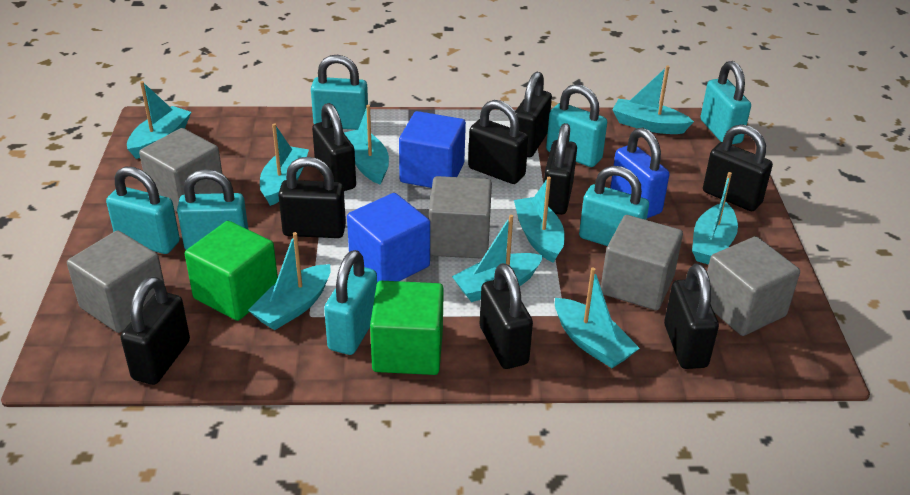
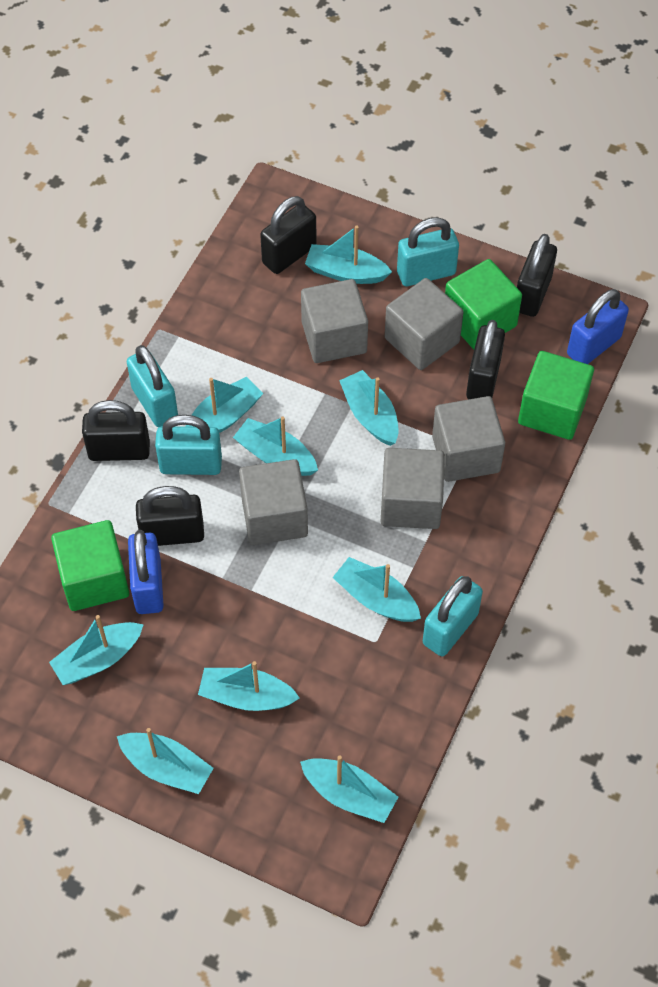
black padlock: [121,276,190,385] [278,157,346,238] [312,103,356,191] [468,100,529,184] [480,263,533,369] [515,72,552,157] [544,123,577,215] [664,264,719,369] [703,124,773,211] = 9 -> [82,400,150,461] [136,486,204,546] [260,196,317,274] [466,320,505,399] [517,234,557,317] = 5
blue cube: [347,193,430,283] [399,111,466,188] = 2 -> none = 0
blue padlock: [610,128,669,218] = 1 -> [128,530,164,614] [567,289,629,364] = 2
green cube: [185,221,278,321] [370,281,444,375] = 2 -> [51,520,129,611] [445,259,522,349] [518,351,594,440] = 3
turquoise padlock: [106,166,180,254] [177,169,248,250] [311,55,368,130] [324,250,377,355] [546,84,607,167] [579,166,649,246] [701,61,751,144] = 7 -> [126,345,178,427] [155,415,222,475] [397,217,459,286] [423,576,483,656] = 4

